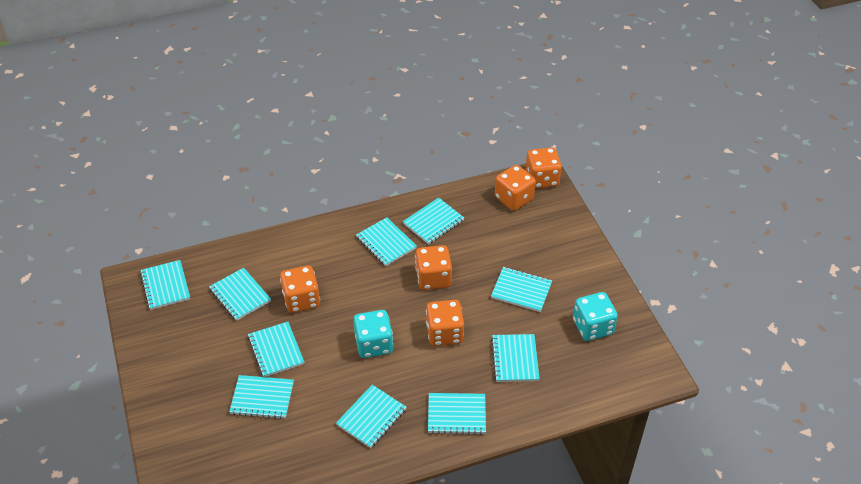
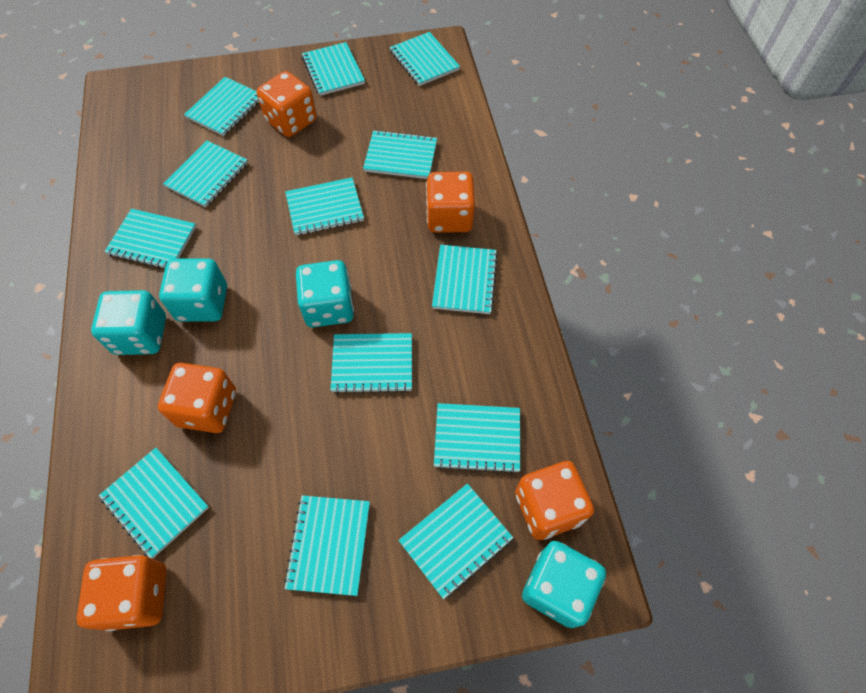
turquoise dice: [353,310,393,358] [573,292,618,341] = 2 -> [91,290,166,355] [159,259,227,322] [296,260,354,328] [522,541,606,628] = 4
turquoise notebook: [140,260,190,310] [209,268,271,321] [229,375,294,419] [248,322,304,377] [336,385,406,448] [356,217,417,266] [403,198,464,244] [428,393,486,435] [491,267,552,312] [491,334,540,382] = 10 -> [99,448,209,559] [104,209,196,269] [163,140,248,207] [184,77,259,136] [284,495,370,596] [285,177,364,236] [302,42,365,96] [331,333,412,394] [363,130,437,179] [390,32,460,86] [399,483,513,599] [432,245,498,314] [434,403,520,474] = 13

